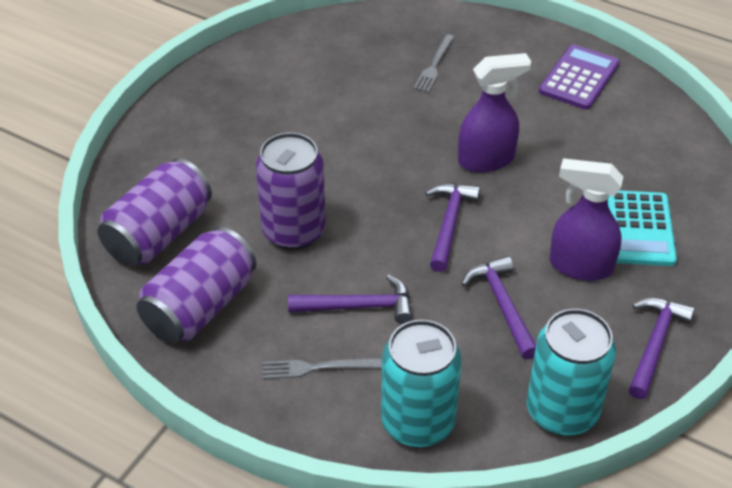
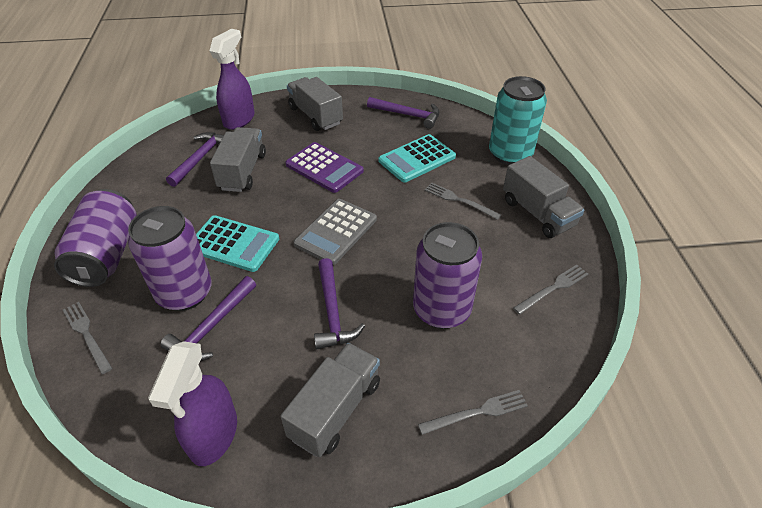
grey calculator: none = 0 -> [294,199,377,265] = 1
grey fork: [263,358,382,379] [414,34,454,92] = 2 -> [63,302,112,374] [418,390,528,435] [425,183,501,220] [513,265,588,314] = 4
grey truck: none = 0 -> [210,127,266,192] [280,343,380,457] [287,77,343,131] [503,156,584,238] = 4
turquoise calculator: [608,190,677,266] = 1 -> [196,215,279,272] [378,134,456,183] = 2
turquoise can: [381,320,461,448] [527,309,616,436] = 2 -> [489,76,547,165] = 1

